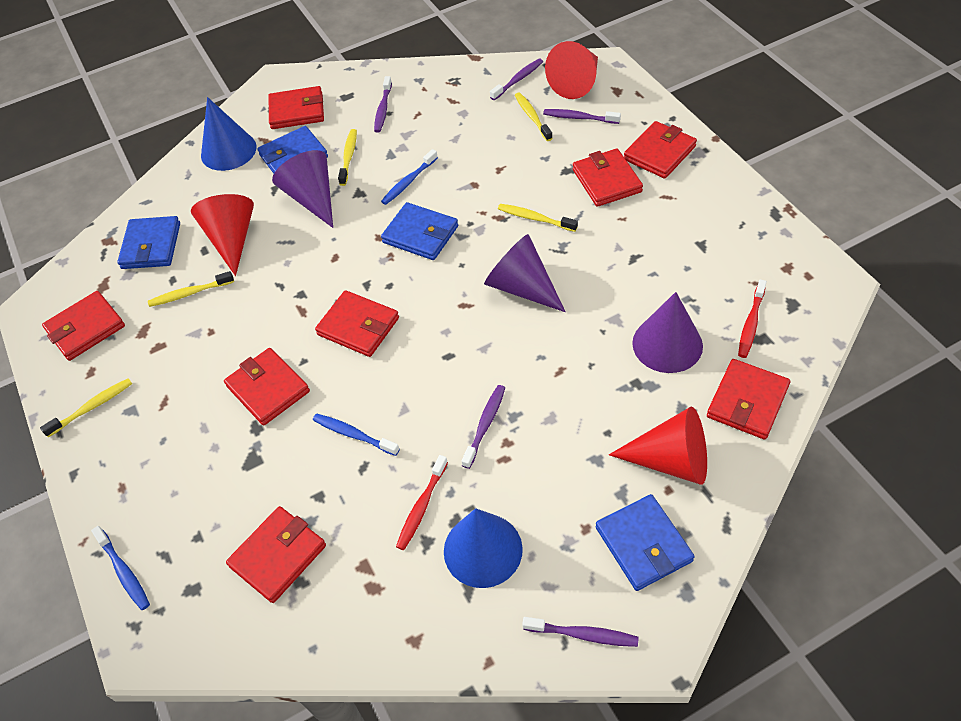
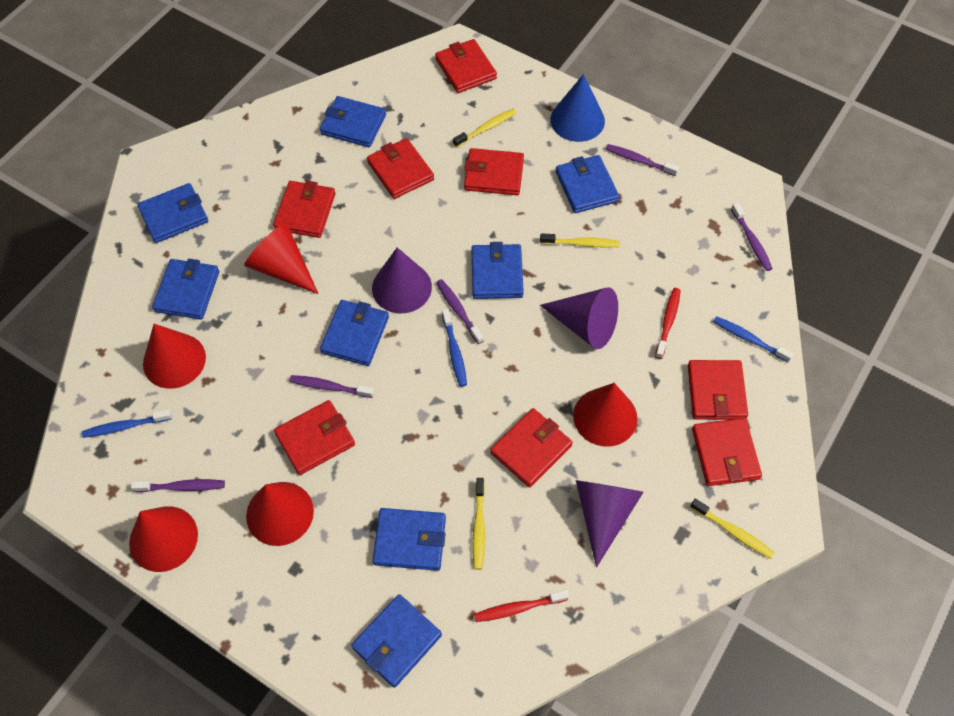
blue cone: [201,97,257,171] [444,508,523,588] = 2 -> [550,74,605,142] = 1
blue wallet: [117,216,180,269] [257,126,328,173] [381,202,458,260] [596,494,695,591] = 4 -> [137,183,208,243] [152,259,219,319] [320,96,386,147] [320,300,389,366] [351,594,442,688] [373,508,446,571] [471,242,524,299] [556,155,619,213] = 8
red cone: [191,194,254,276] [545,41,598,99] [609,407,707,485] = 3 -> [129,506,198,572] [143,324,206,389] [244,222,318,294] [246,482,314,546] [573,383,637,447] = 5
yellow toothbrush: [40,378,132,437] [148,271,234,307] [338,129,357,186] [498,204,578,232] [515,92,553,141] = 5 -> [453,109,517,148] [472,478,485,570] [540,233,620,248] [690,498,775,559] = 4

